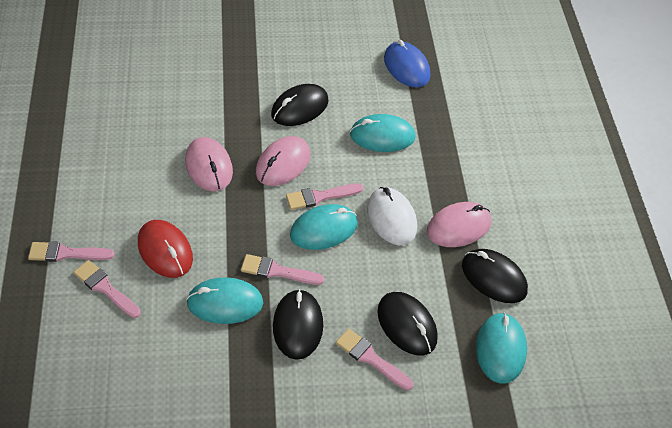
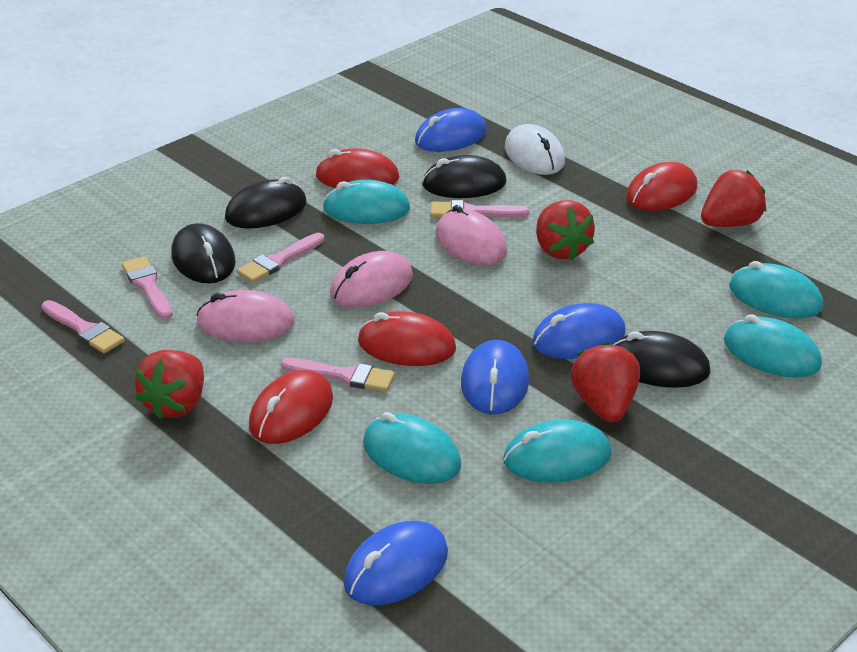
blue mouse: [384,40,430,87] = 1 -> [343,521,448,605] [415,108,487,152] [461,340,529,415] [532,303,626,359] = 4
red mouse: [138,220,193,278] = 1 -> [249,370,333,444] [315,148,399,188] [358,311,456,366] [626,162,697,211] = 4
red strawberry: none = 0 -> [135,350,204,419] [536,200,595,260] [571,342,640,423] [701,170,766,227] = 4
turquoise mouse: [186,277,263,324] [290,204,358,250] [350,114,416,152] [476,312,527,384] = 4 -> [323,179,410,224] [363,412,461,484] [503,419,612,483] [724,314,822,378] [729,261,823,319] = 5

